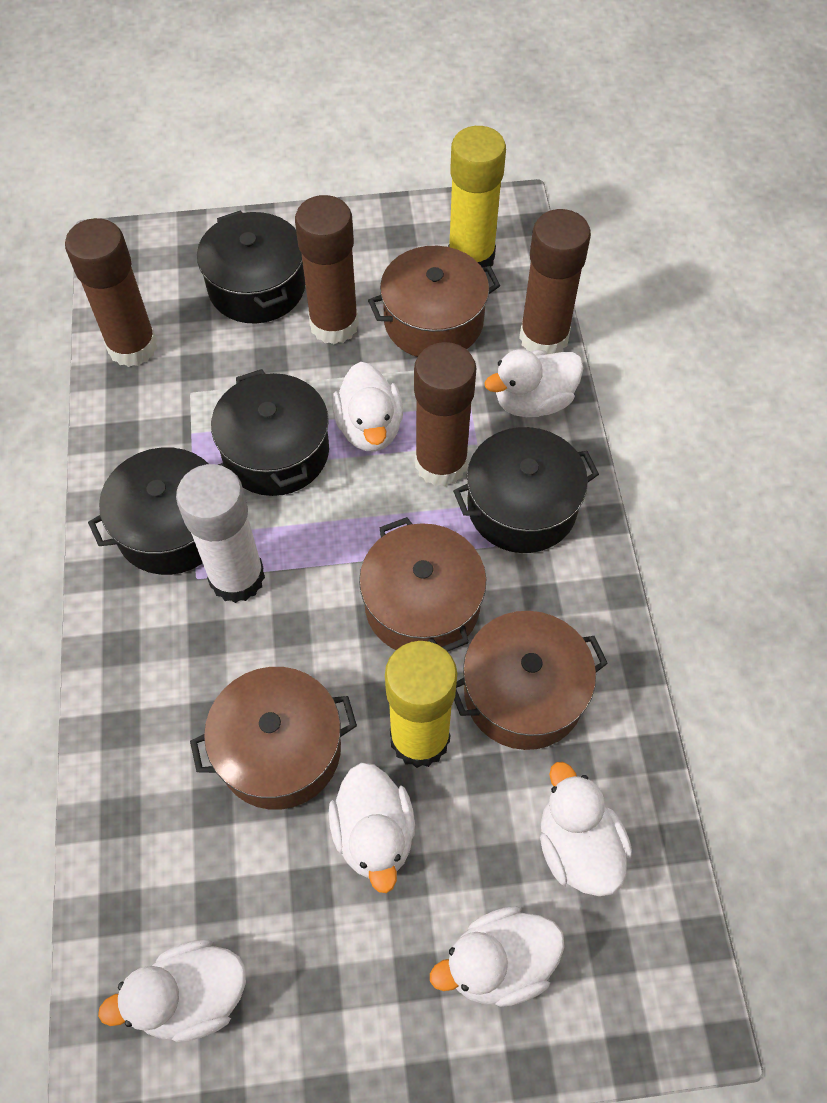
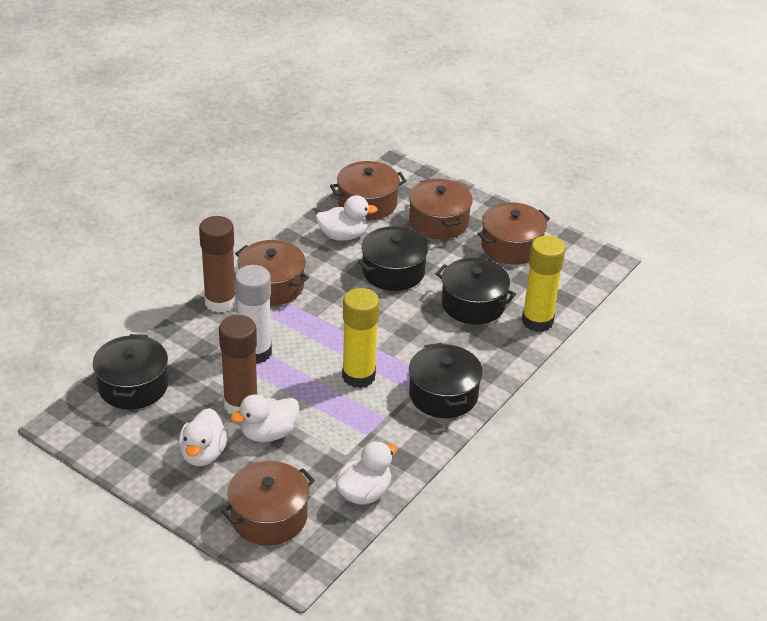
brown glue stick: [65,218,157,367] [295,195,359,344] [414,342,477,487] [519,209,591,354] = 4 -> [199,216,236,313] [219,315,257,414] = 2
brown pot: [190,667,357,810] [359,517,486,652] [368,246,500,357] [454,611,608,750] = 4 -> [221,461,315,545] [235,240,309,306] [330,161,406,220] [409,179,473,239] [478,202,550,265] = 5
white duck: [98,939,246,1042] [329,763,415,893] [332,362,403,452] [430,906,565,1007] [484,349,584,417] [540,762,632,896] = 6 -> [179,408,228,466] [231,395,299,442] [316,195,378,241] [336,441,397,505] = 4

